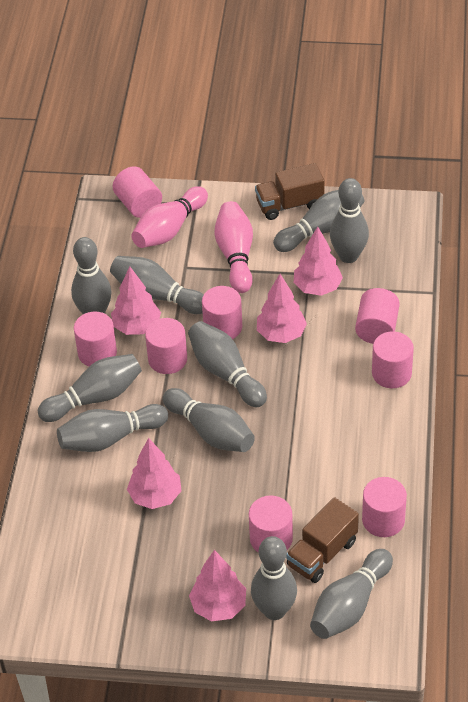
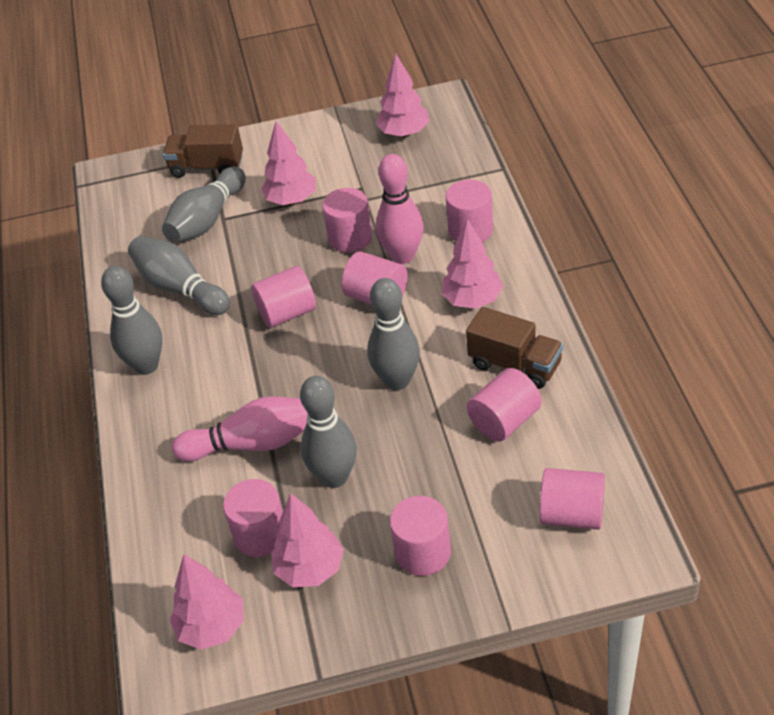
grey bowling pin: [38,354,142,422] [57,404,168,452] [71,237,112,314] [110,256,204,314] [163,388,255,452] [188,321,267,407] [251,536,297,620] [273,190,364,252] [310,549,393,639] [330,178,369,263] = 10 -> [101,266,162,375] [128,236,230,315] [162,167,246,242] [300,376,357,488] [367,278,420,390] = 5

